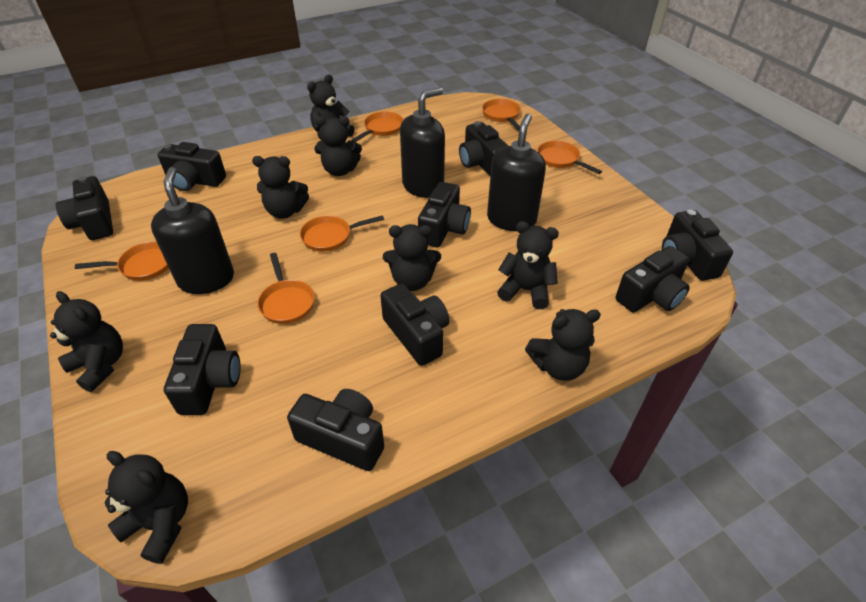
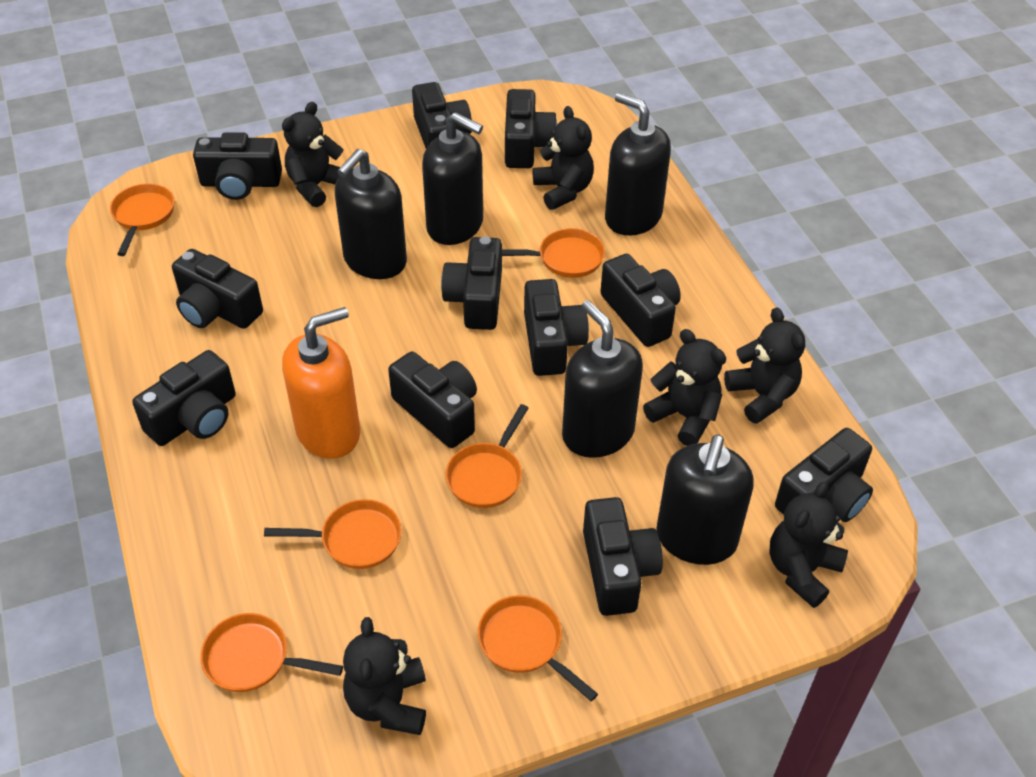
black camera: [56,176,113,240] [158,142,226,191] [164,324,241,415] [287,389,384,471] [380,284,449,366] [418,182,471,247] [459,121,508,175] [616,246,690,312] [662,210,733,281] = 9 -> [132,350,236,446] [172,249,263,329] [193,132,282,200] [388,352,477,448] [412,82,472,149] [441,236,502,330] [505,89,557,168] [524,279,589,376] [583,497,663,616] [600,254,681,347] [775,428,873,522] = 11
black soap dispenser: [151,167,234,294] [400,87,445,198] [487,113,546,231] = 3 -> [335,149,407,279] [422,112,483,245] [562,300,643,458] [605,92,671,236] [656,435,754,565] = 5
black teddy bear: [50,291,123,392] [104,451,188,564] [252,156,309,219] [307,74,354,141] [315,116,362,176] [383,224,441,291] [497,221,559,309] [525,309,601,381] = 8 -> [282,102,344,207] [343,617,426,735] [533,106,594,210] [643,329,726,446] [724,307,805,424] [769,481,848,608] = 6
orange soap dispenser: none = 0 -> [282,307,360,459] = 1

